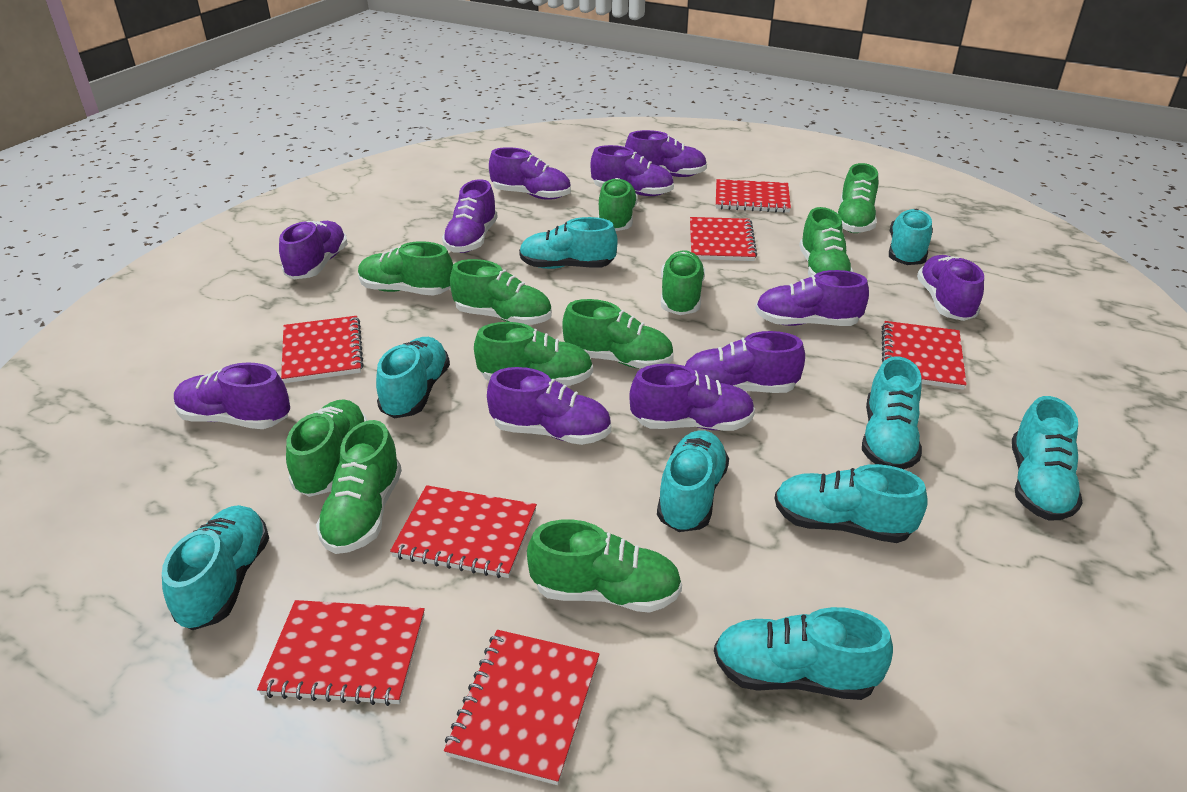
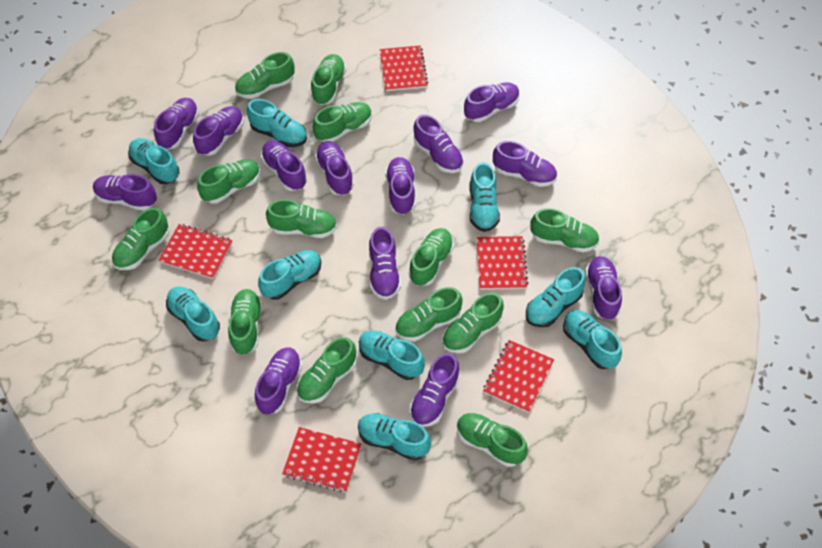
green shoe: [286,399,367,497] [316,420,402,554] [358,241,453,296] [450,259,552,325] [474,322,593,386] [527,519,682,613] [562,299,674,369] [598,178,638,231] [661,250,705,315] [799,207,854,277] [837,163,878,233] = 11 -> [112,208,169,270] [197,159,260,203] [228,289,263,355] [235,52,295,99] [266,199,337,238] [297,337,356,404] [311,54,346,105] [313,102,372,142] [395,287,463,341] [409,228,454,286] [442,293,504,353] [457,413,528,467] [530,208,599,253] = 13
purple shoe: [174,362,290,429] [279,221,348,279] [442,179,498,253] [487,367,611,445] [489,147,571,200] [591,145,674,196] [625,130,707,177] [629,364,755,431] [685,331,805,393] [755,270,869,326] [917,255,984,321] = 11 -> [93,174,157,211] [154,98,199,149] [193,106,244,155] [255,347,302,414] [261,140,307,191] [315,141,354,195] [369,227,401,300] [385,157,415,215] [410,353,460,427] [414,114,464,173] [464,83,520,122] [493,141,557,187] [585,256,622,320] = 13
red notebook: [257,600,425,706] [281,316,364,383] [390,485,537,578] [444,630,600,785] [690,217,757,261] [716,179,791,213] [882,321,967,390] = 7 -> [158,224,233,279] [282,427,361,492] [380,46,428,91] [477,236,528,290] [483,340,554,413] = 5

